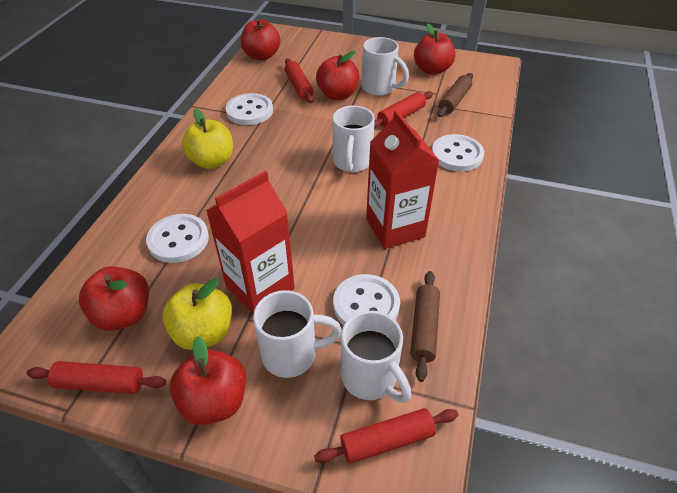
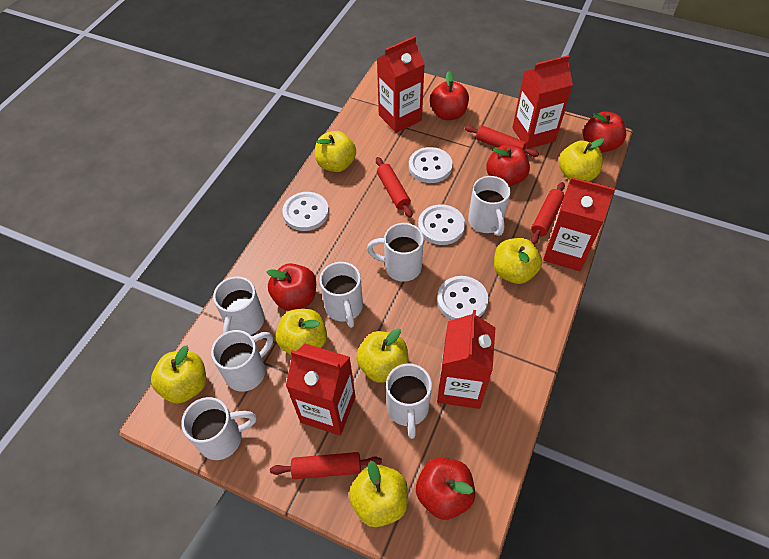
brown rolling pin: [410,271,440,382] [437,73,473,117] = 2 -> none = 0
red carton: [206,171,295,314] [366,110,440,249] = 2 -> [286,344,356,436] [377,36,425,133] [437,310,495,409] [512,55,573,149] [543,177,615,271] = 5
white mug: [253,290,342,378] [332,106,375,172] [341,311,411,403] [362,37,409,96] = 4 -> [181,397,257,460] [211,330,273,392] [213,276,264,335] [320,262,363,328] [367,223,424,282] [386,364,432,439] [468,176,511,236] = 7
yellow apple: [162,278,232,350] [182,109,233,169] = 2 -> [151,345,206,403] [276,309,327,356] [315,131,356,172] [349,461,408,527] [356,329,409,383] [494,238,542,284] [559,138,604,181] = 7

